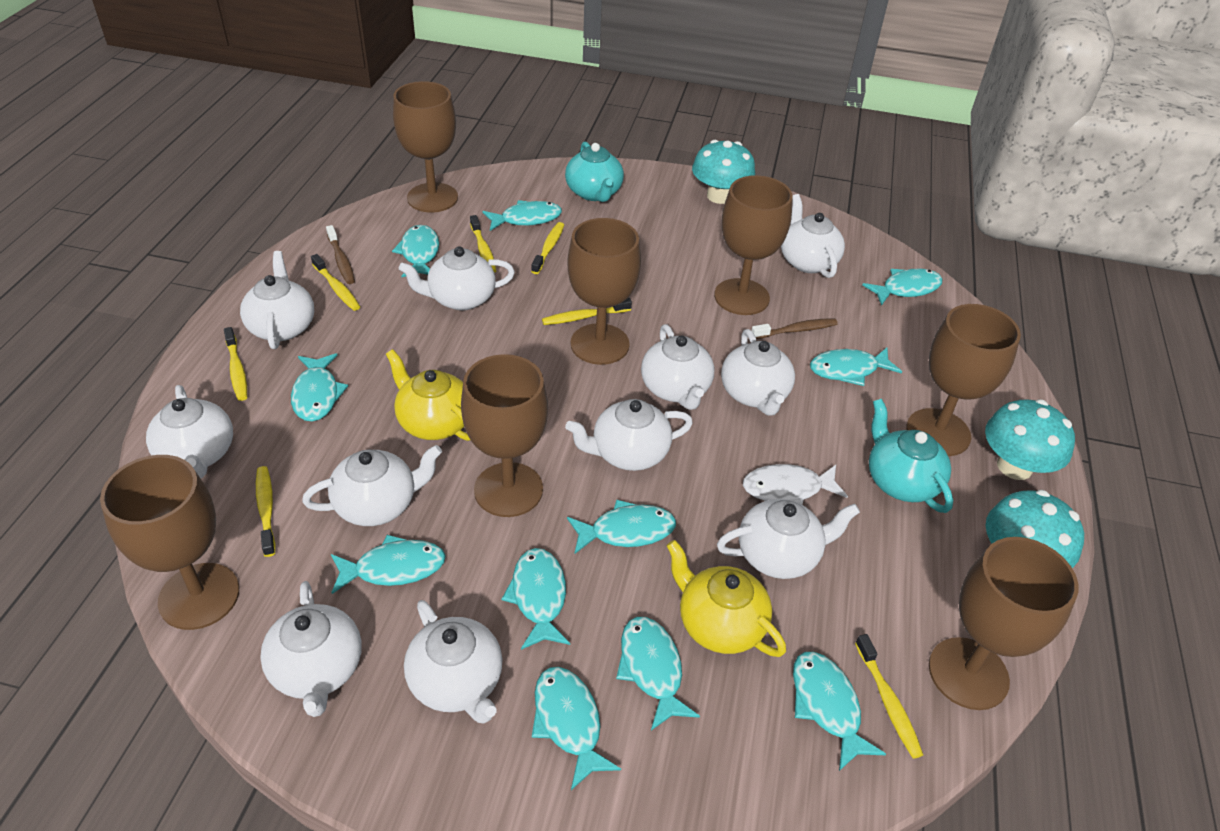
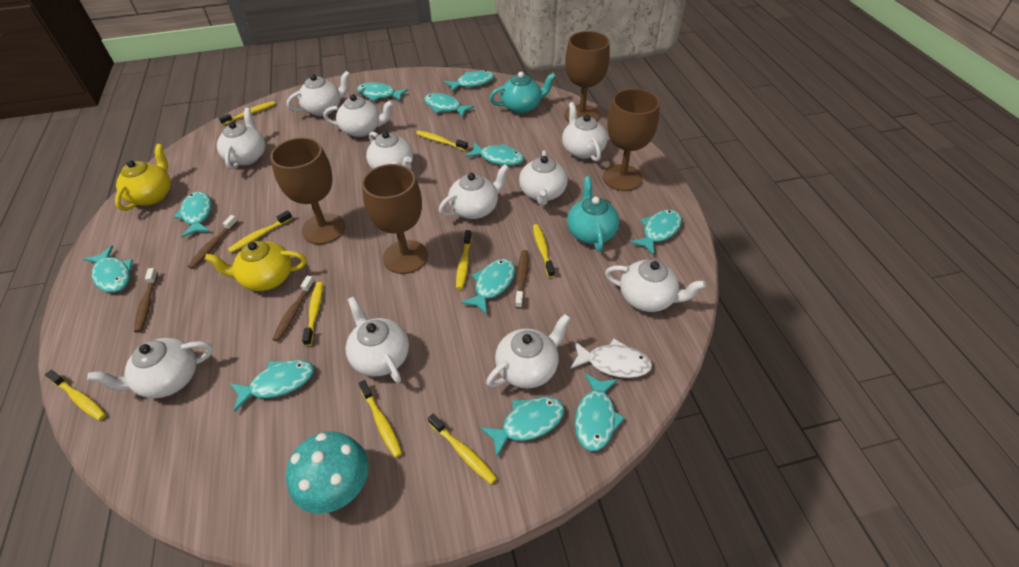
brown goblet: [100,455,239,630] [393,81,458,212] [461,354,548,517] [567,218,641,365] [714,175,793,315] [906,304,1021,456] [929,537,1078,710] = 7 -> [270,137,346,244] [362,164,428,274] [564,31,610,122] [603,89,660,191] = 4
brown toothbrush: [326,225,355,284] [751,318,838,339] = 2 -> [134,268,158,333] [188,215,238,269] [272,276,315,342] [515,250,529,309] = 4
turquoise mushroom: [692,140,755,204] [985,399,1075,480] [986,490,1084,568] = 3 -> [286,432,369,514] = 1
yellow toothbrush: [224,327,247,401] [256,466,276,557] [311,254,360,311] [470,215,496,273] [531,222,564,274] [542,298,632,325] [855,634,923,759] = 7 -> [45,370,106,421] [219,101,275,125] [228,210,293,253] [302,282,323,346] [358,380,402,458] [416,130,468,151] [428,414,497,484] [456,230,472,289] [533,224,555,278] = 9

